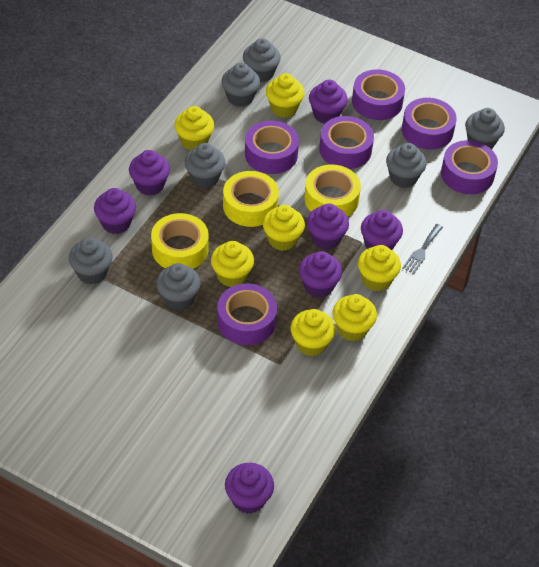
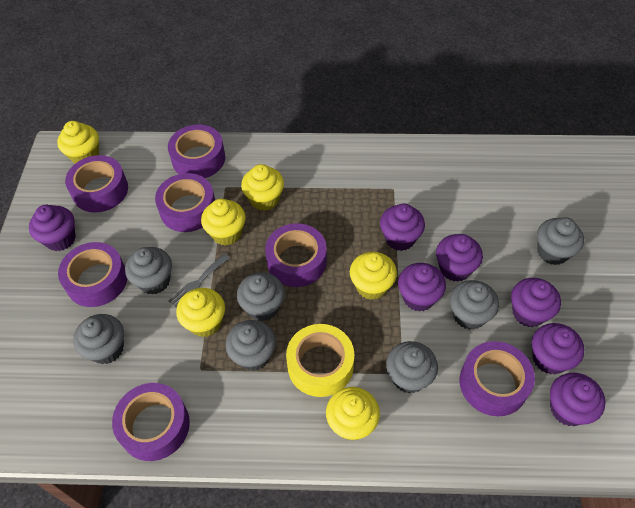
purple tape: [217,283,277,345] [245,121,299,174] [319,116,374,169] [352,69,405,120] [402,98,457,150] [441,140,498,194] = 6 -> [58,242,127,307] [65,155,128,213] [112,383,190,461] [155,173,215,232] [168,125,225,178] [265,223,327,287] [460,341,535,416] = 7
yellow cupcake: [174,106,214,150] [211,241,254,287] [263,205,305,251] [266,73,305,118] [291,309,336,356] [332,294,377,341] [358,245,401,291] = 7 -> [57,121,99,164] [176,288,225,337] [201,199,246,246] [241,164,284,211] [326,387,380,441] [350,252,397,300] = 6
yellow tape: [151,213,209,269] [223,171,279,227] [304,164,361,217] = 3 -> [286,324,354,397] = 1

